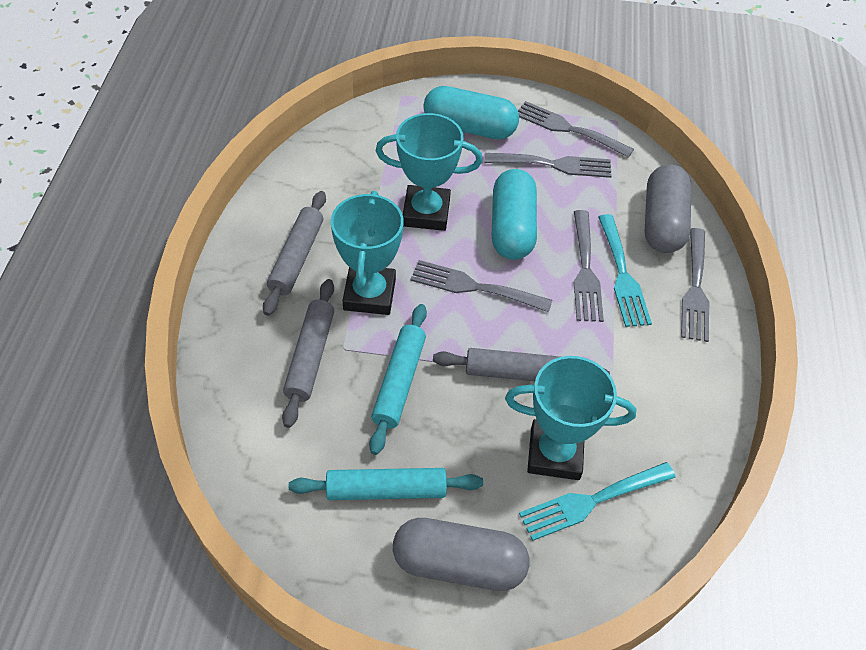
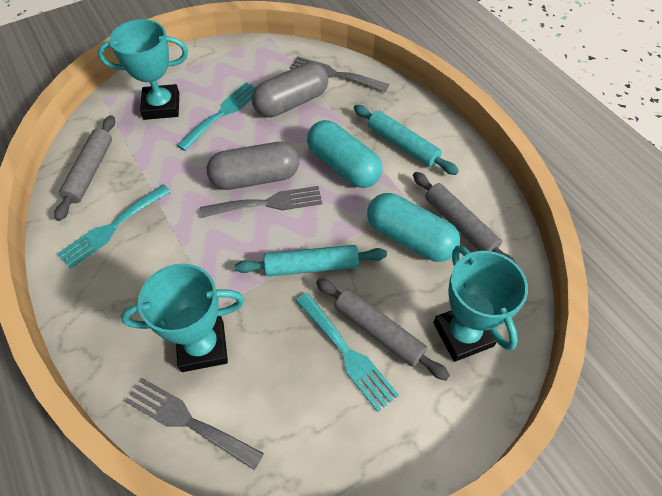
grey fork: [410,260,552,312] [484,153,612,178] [518,101,634,158] [574,210,604,322] [681,228,709,342] = 5 -> [125,378,264,470] [200,186,322,218] [290,56,389,92] = 3
turquoise fork: [519,462,676,541] [598,214,652,327] = 2 -> [57,184,171,269] [177,82,256,151] [296,293,399,412] = 3

